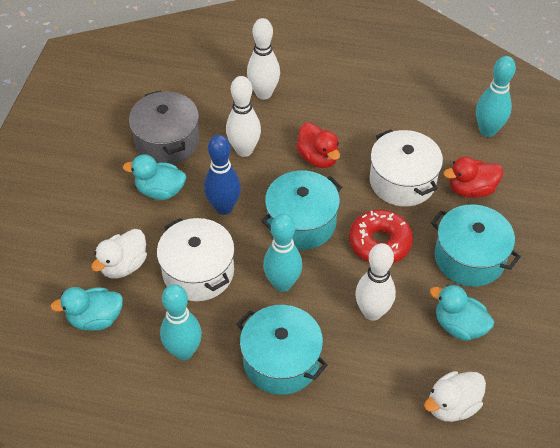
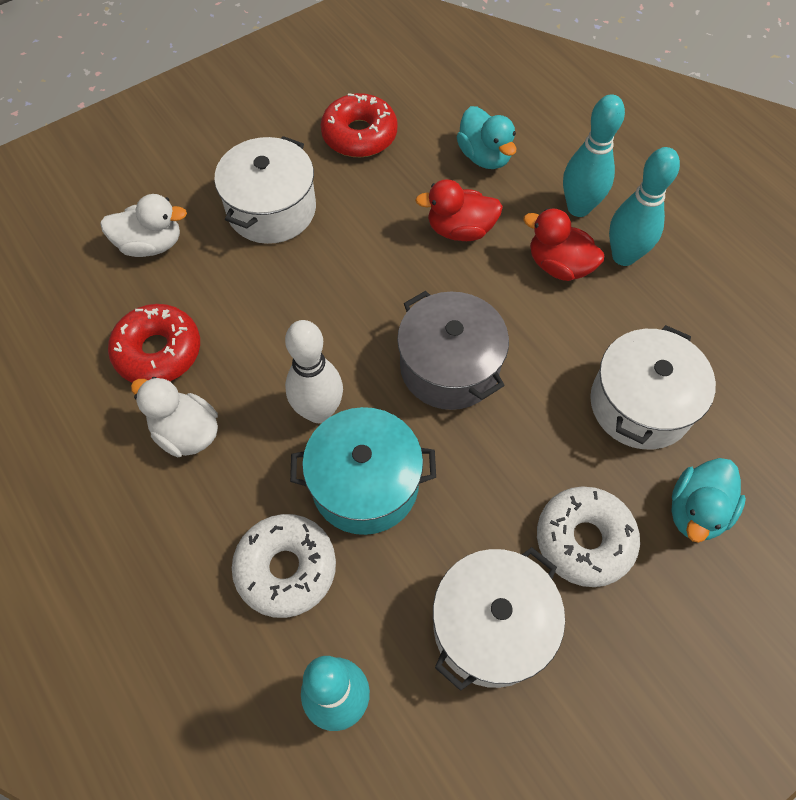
blue bowling pin: [204,135,241,215] = 1 -> none = 0
red donut: [349,209,413,263] = 1 -> [108,304,200,383] [321,93,398,157] = 2
turquoise duck: [50,287,123,331] [123,154,186,200] [430,284,494,341] = 3 -> [457,106,517,169] [671,458,746,543] = 2
turquoise pot: [237,305,328,395] [261,170,342,250] [431,205,521,287] = 3 -> [290,407,436,535] = 1
white bowling pin: [226,76,261,157] [247,18,280,100] [355,243,396,321] = 3 -> [285,320,343,423] = 1
white donut: none = 0 -> [232,514,336,618] [537,486,640,587] = 2
white pot: [157,218,235,301] [370,129,443,207] = 2 -> [214,136,316,244] [433,547,565,691] [590,325,716,449] = 3

